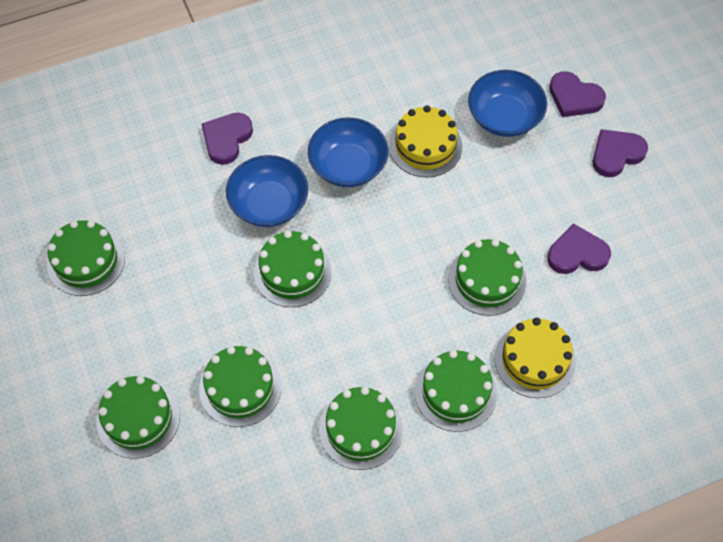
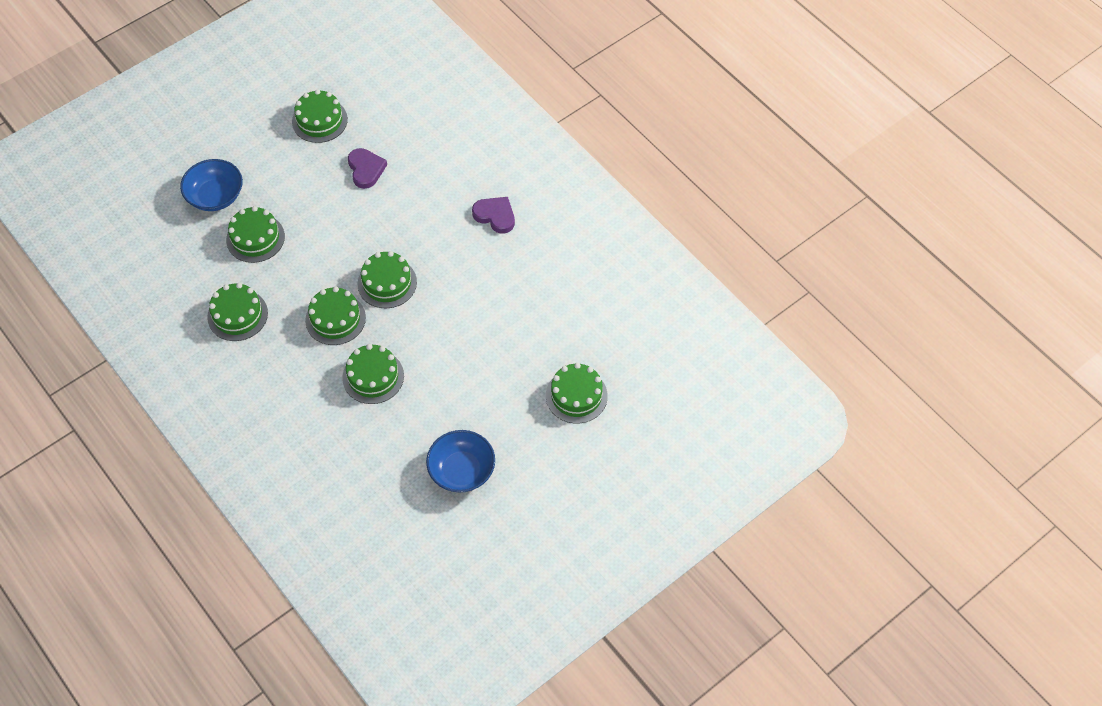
blue bowl: [226,155,308,227] [308,118,388,187] [468,70,547,137] = 3 -> [180,159,243,211] [426,430,495,492] = 2
purple heart: [202,113,253,165] [547,224,611,274] [549,71,606,117] [593,129,648,177] = 4 -> [348,148,387,189] [472,197,515,234] = 2
yellow cake: [389,105,462,177] [494,318,576,398] = 2 -> none = 0

